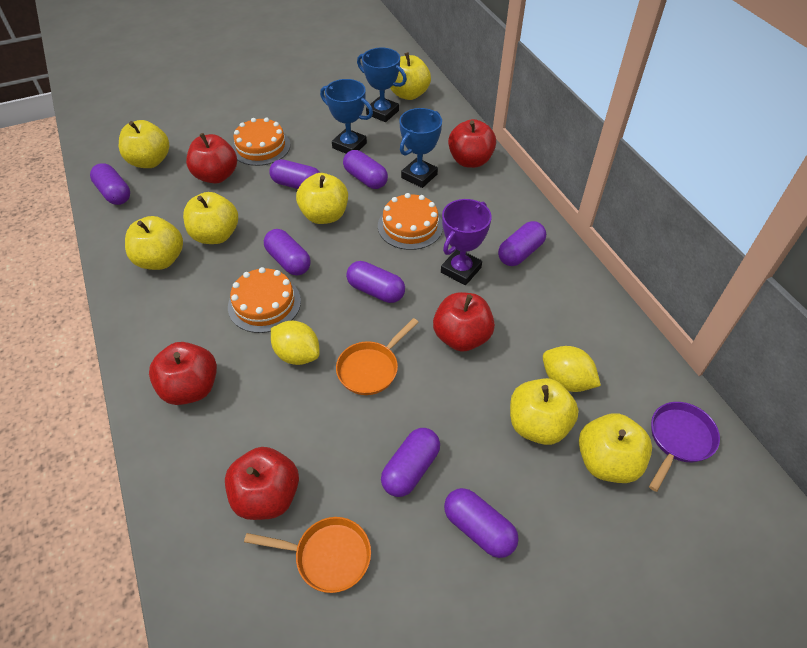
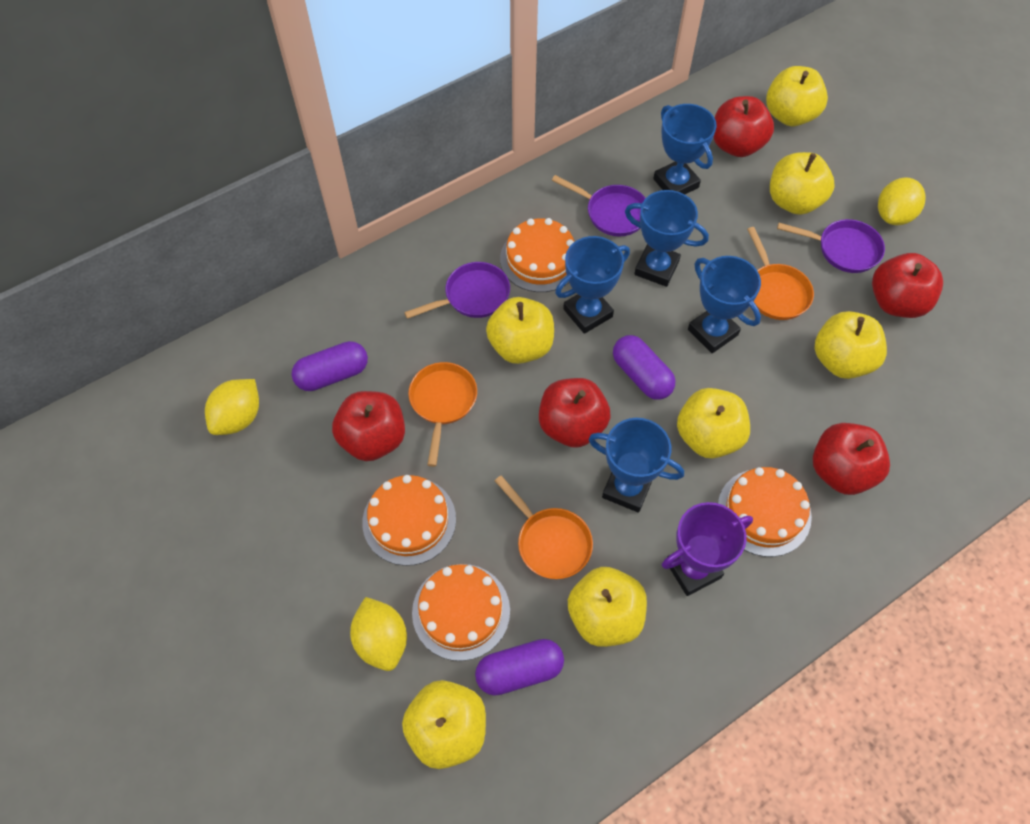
blue trophy: [320,79,373,153] [357,48,407,122] [399,108,442,188] = 3 -> [555,236,630,334] [589,418,684,513] [625,190,709,287] [653,104,717,194] [688,256,761,353] = 5
orange cake: [228,267,301,333] [232,117,290,166] [378,193,443,250] = 3 -> [362,475,456,566] [412,564,510,661] [500,218,574,292] [718,467,812,557] = 4
orange pan: [244,517,371,593] [336,318,418,395] = 2 -> [408,362,477,467] [495,475,593,579] [747,227,814,320] = 3
purple capsule: [90,163,130,205] [264,229,311,276] [269,159,320,189] [343,150,388,189] [346,261,405,303] [381,428,440,497] [444,488,519,558] [498,221,546,266] = 8 -> [292,341,368,391] [475,639,564,696] [613,335,676,400] = 3
purple pan: [649,402,720,492] = 1 -> [404,262,510,319] [552,175,645,237] [777,219,885,273] = 3
yellow lemon: [271,321,320,365] [543,346,601,392] = 2 -> [205,379,259,435] [350,597,407,671] [878,177,926,225] = 3

